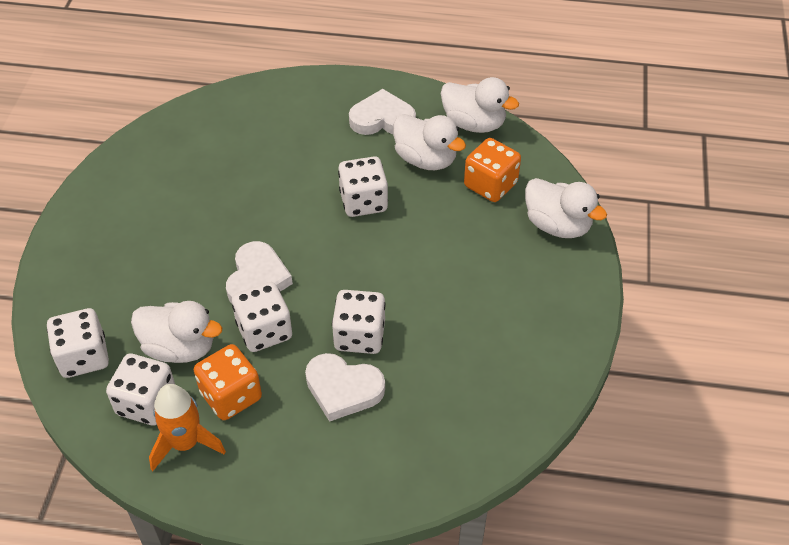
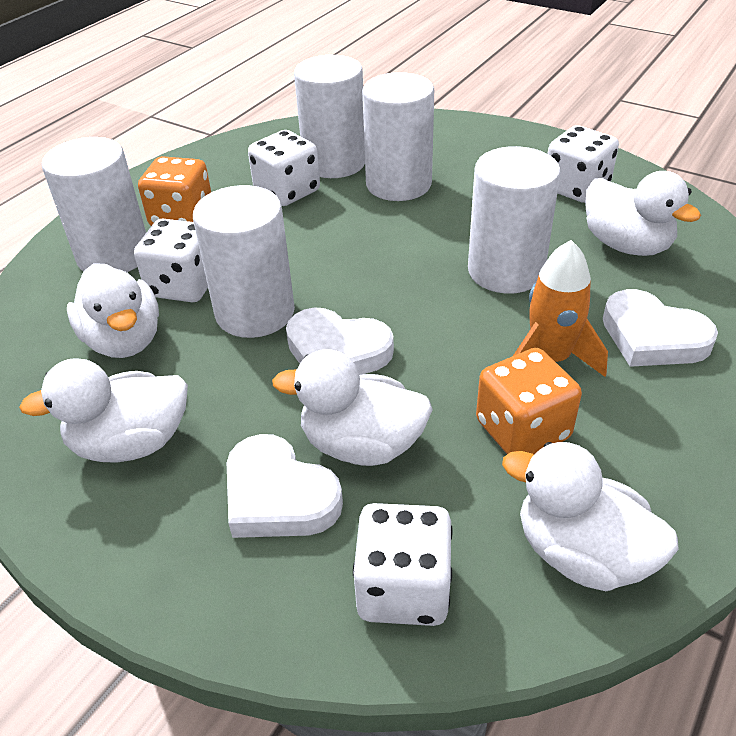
white cylinder: none = 0 -> [42,137,146,272] [193,185,295,338] [294,55,365,178] [362,72,434,201] [468,146,561,294] = 5
white dice: [47,308,109,378] [106,354,175,425] [232,282,292,352] [332,290,386,354] [338,157,388,217] = 5 -> [134,219,208,302] [248,130,320,206] [353,503,453,626] [547,125,619,203] = 4
white duck: [131,301,222,363] [393,114,466,170] [441,77,519,133] [525,178,607,238] = 4 -> [19,358,188,463] [67,263,159,358] [272,349,433,466] [502,442,679,591] [585,171,701,256] = 5

